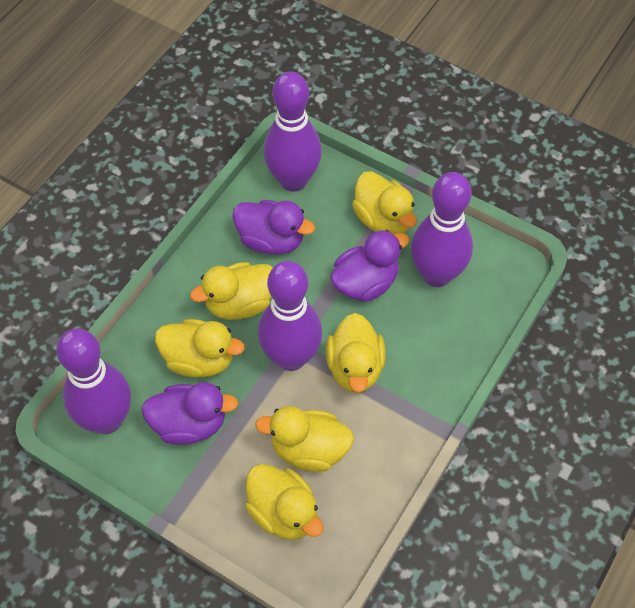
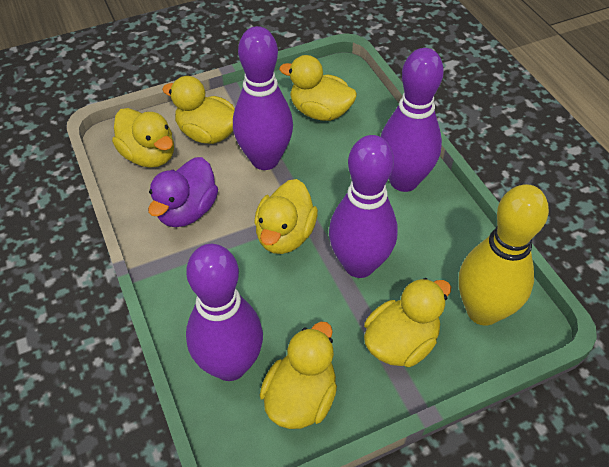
purple duck: [141,382,238,445] [232,200,315,255] [330,230,410,302] = 3 -> [148,157,218,227] = 1
yellow bowling pin: none = 0 -> [459,184,549,326] = 1

